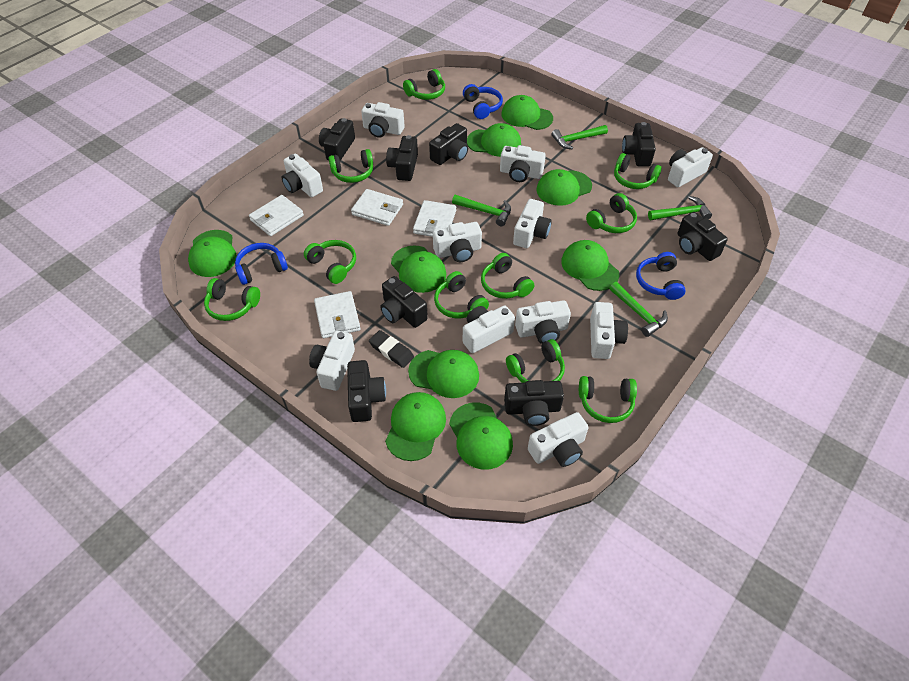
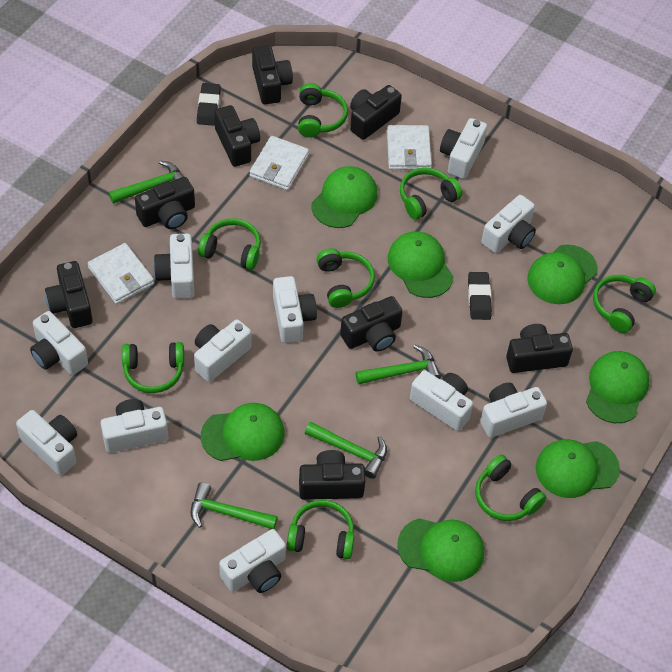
black eraser: [369,330,414,368] = 1 -> [197,83,221,126] [468,272,492,320] = 2
blue headphones: [235,243,288,285] [463,84,503,119] [636,252,686,300] = 3 -> none = 0
green cap: [188,230,237,277] [385,392,446,461] [391,245,446,293] [408,350,479,398] [449,403,513,470] [467,123,521,157] [501,95,553,130] [536,169,592,206] [561,240,619,291] = 9 -> [201,403,285,461] [311,166,378,228] [388,231,454,298] [397,518,484,582] [527,244,598,304] [536,439,620,498] [586,351,650,423] = 7
green headphones: [204,278,260,321] [304,240,356,284] [329,149,373,183] [403,69,445,100] [434,271,489,318] [481,253,534,299] [506,339,565,383] [579,376,637,423] [586,193,637,233] [614,153,662,189] = 10 -> [122,342,184,393] [198,218,261,270] [287,500,355,559] [298,83,348,138] [317,248,375,308] [400,168,462,220] [475,455,546,521] [593,275,656,333] = 8
white wallet: [249,195,304,236] [314,291,361,338] [351,189,403,226] [413,200,456,237] = 4 -> [88,243,154,304] [250,136,309,190] [387,125,432,170] = 3

